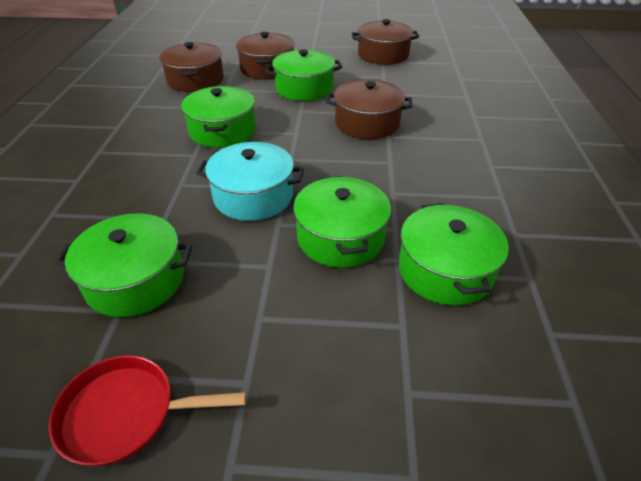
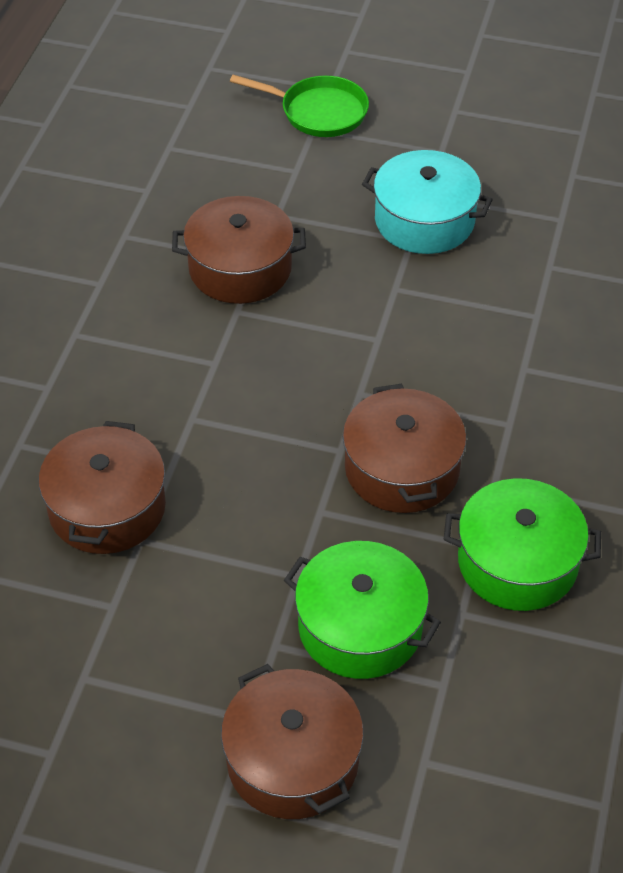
green pan: none = 0 -> [230,75,369,137] = 1
green pot: [55,213,192,317] [181,86,256,148] [265,49,342,101] [293,176,391,268] [398,203,509,306] = 5 -> [284,541,441,679] [444,478,601,611] = 2
red pan: [48,355,246,466] = 1 -> none = 0

